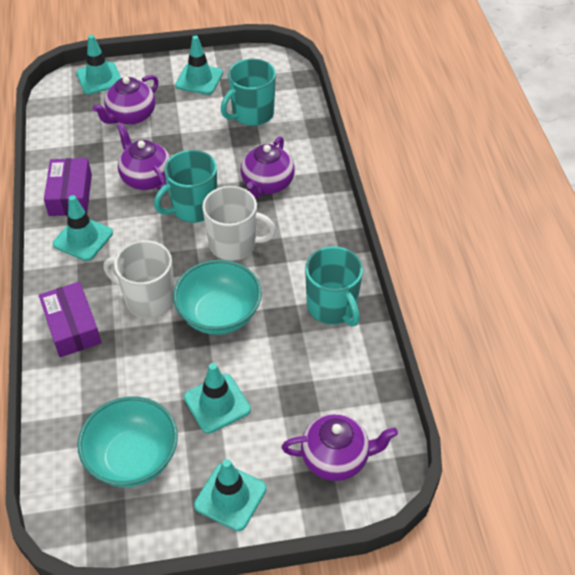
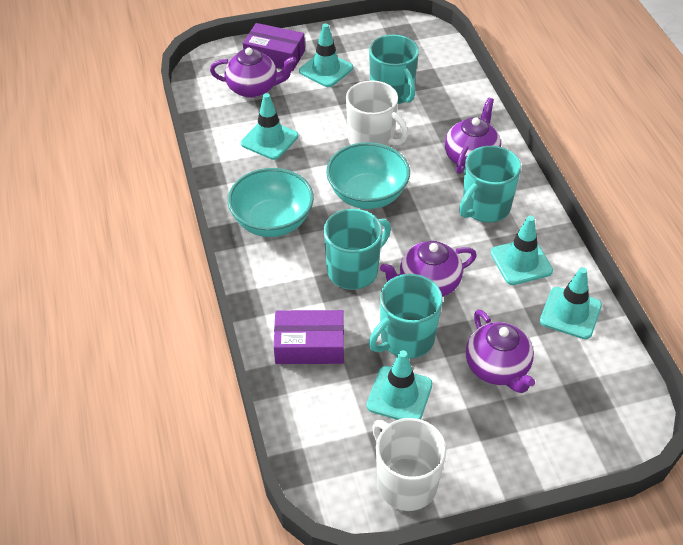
turquoise mug: [154,150,217,223] [221,59,276,126] [305,246,363,327] = 3 -> [323,209,391,290] [369,35,419,104] [369,274,443,359] [459,146,521,223] = 4

